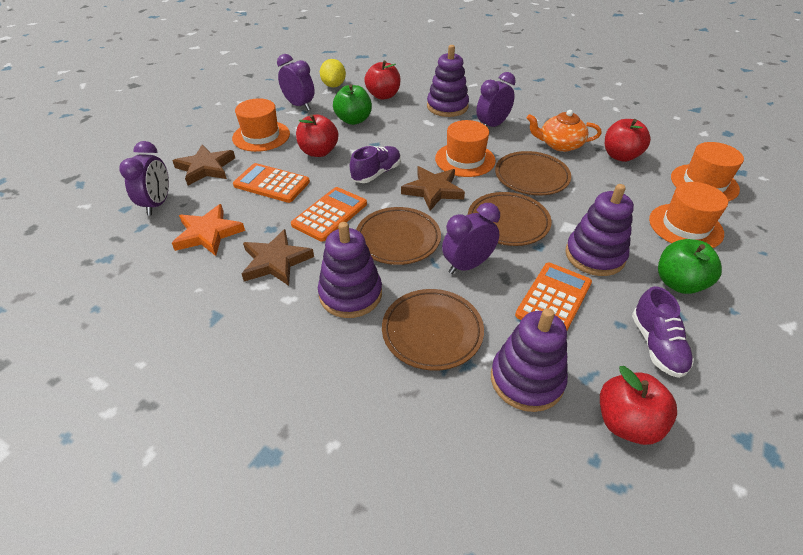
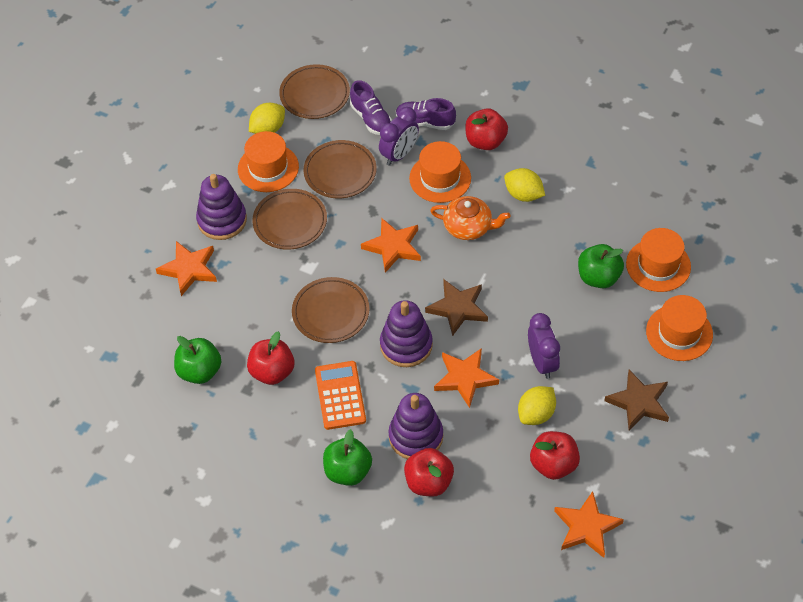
brown star: [173,145,235,185] [242,229,314,286] [401,166,465,211] = 3 -> [425,279,488,336] [604,370,669,431] = 2
green apple: [333,84,372,125] [658,239,722,294] = 2 -> [174,336,221,384] [323,429,372,486] [578,244,624,288] = 3
orange calculator: [233,163,310,203] [291,187,367,242] [515,263,592,331] = 3 -> [315,361,366,430] = 1
orange star: [172,204,245,256] = 1 -> [156,241,217,296] [361,218,421,273] [434,348,499,408] [554,491,624,558] = 4
purple clock: [119,141,169,215] [277,54,315,110] [442,203,500,274] [476,72,516,127] = 4 -> [379,107,419,166] [528,313,560,379] = 2
purple stacking toy: [318,222,382,318] [427,45,469,117] [491,308,568,412] [565,184,634,276] = 4 -> [196,174,247,240] [380,300,433,367] [388,393,443,459] = 3
yellow lemon: [320,59,346,87] = 1 -> [249,103,285,134] [504,168,545,202] [518,386,556,425] = 3

